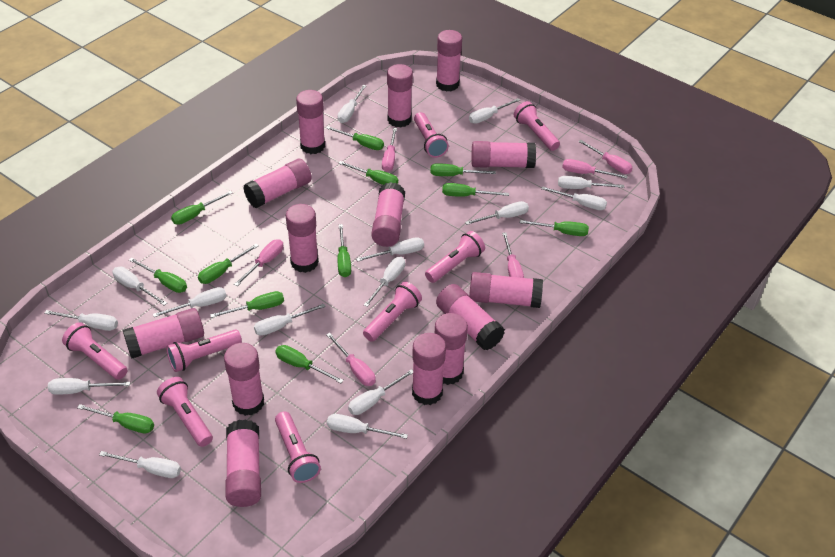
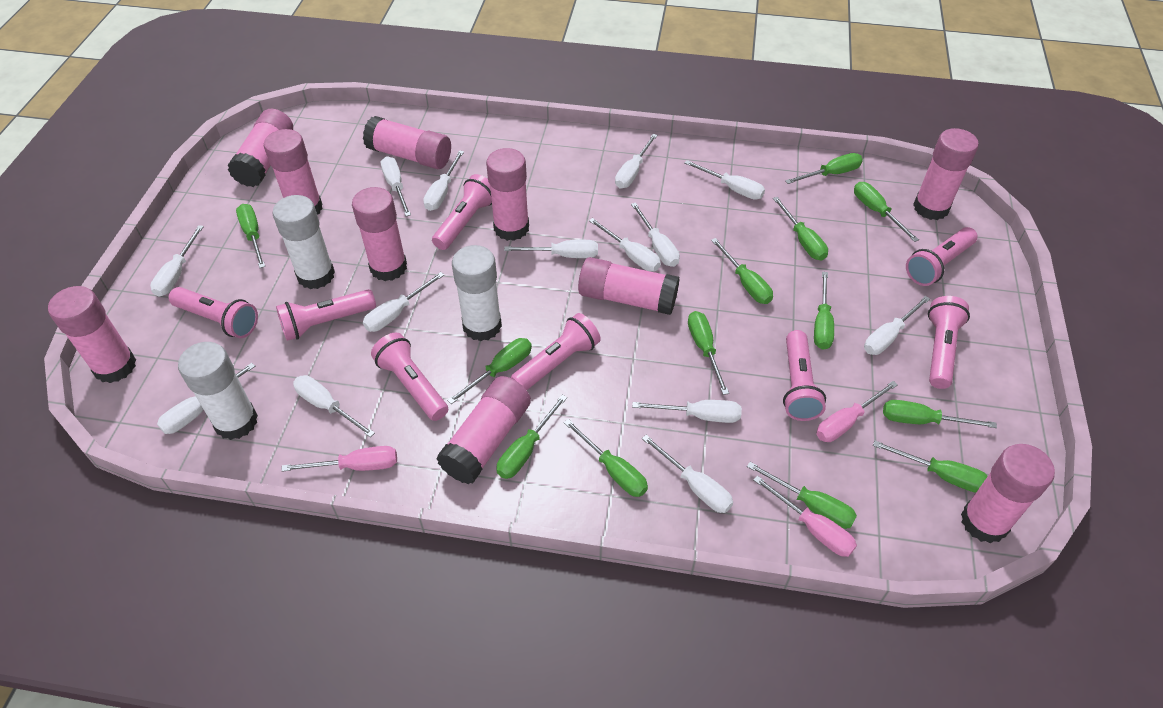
green screwdriver: [77,404,154,433] [129,257,187,293] [171,191,233,225] [198,244,259,284] [210,291,284,318] [275,345,344,383] [326,126,384,150] [338,224,351,277] [339,161,398,185] [430,163,496,176] [442,183,509,197] [520,220,589,236] = 12 -> [236,204,265,268] [447,338,532,404] [496,395,567,479] [564,419,648,497] [688,311,729,395] [711,238,773,304] [747,462,857,529] [773,197,828,261] [785,153,863,184] [814,272,834,350] [854,182,919,242] [873,441,988,493] [883,400,997,428] = 13
pink glue stick: [123,308,204,359] [224,343,264,416] [226,419,261,507] [243,159,312,208] [286,204,319,273] [296,90,325,154] [371,182,405,247] [387,64,413,128] [412,333,446,405] [435,313,468,385] [436,30,462,92] [436,284,505,350] [469,272,543,308] [471,141,536,168] = 14 -> [48,286,136,383] [228,109,293,187] [264,129,323,215] [352,187,407,281] [363,116,451,169] [436,376,531,484] [486,148,529,241] [578,257,680,315] [913,128,979,220] [961,444,1055,544] = 10
pink screwdriver: [234,239,283,286] [326,333,376,386] [382,128,397,172] [502,232,524,278] [562,159,628,179] [578,140,633,174] = 6 -> [281,446,397,472] [753,475,857,557] [816,381,898,442] = 3
white glue stick: none = 0 -> [178,342,258,440] [273,195,335,289] [452,245,502,341] = 3
white screwdriver: [44,310,118,331] [48,378,130,395] [99,451,181,478] [112,267,167,306] [153,287,226,317] [254,304,326,336] [327,414,408,439] [338,85,366,123] [348,369,413,415] [356,237,424,262] [364,257,405,307] [465,201,529,225] [469,98,520,124] [541,186,607,210] [558,176,624,189] = 15 -> [150,225,204,297] [157,363,255,434] [293,375,375,437] [363,272,444,332] [381,156,411,216] [423,150,464,211] [504,240,598,258] [589,218,661,272] [615,134,657,188] [631,202,680,267] [632,400,742,423] [642,435,733,513] [685,160,765,200] [864,296,930,355] = 14

